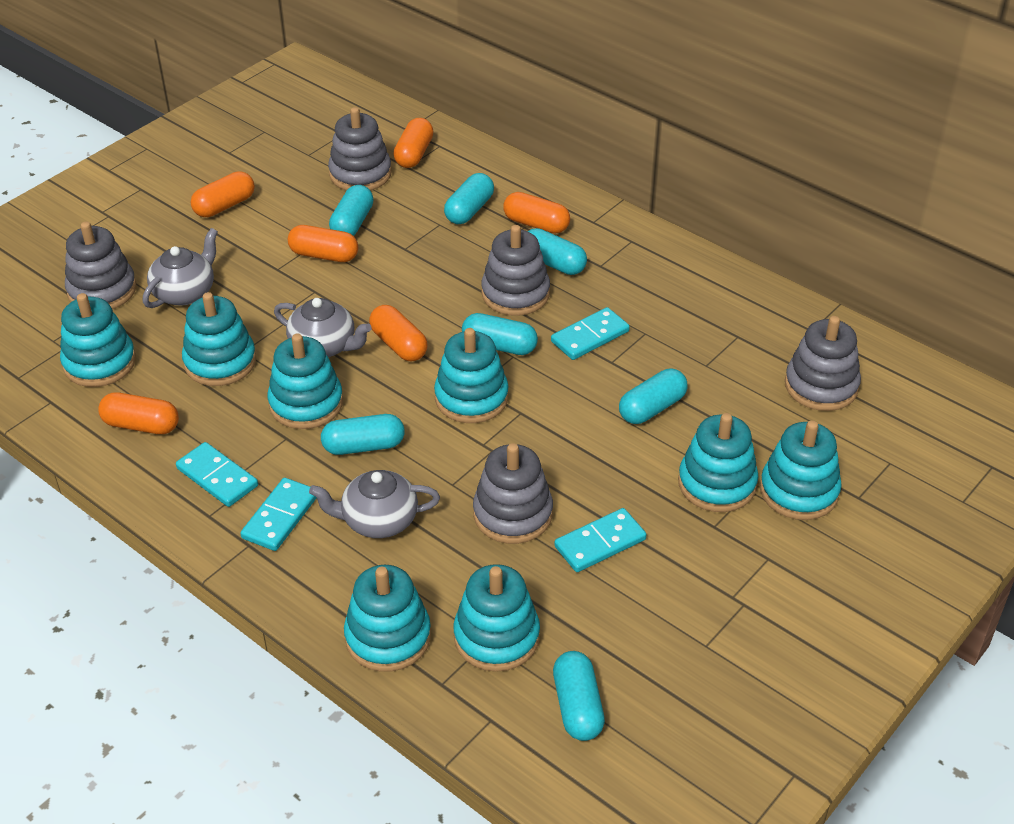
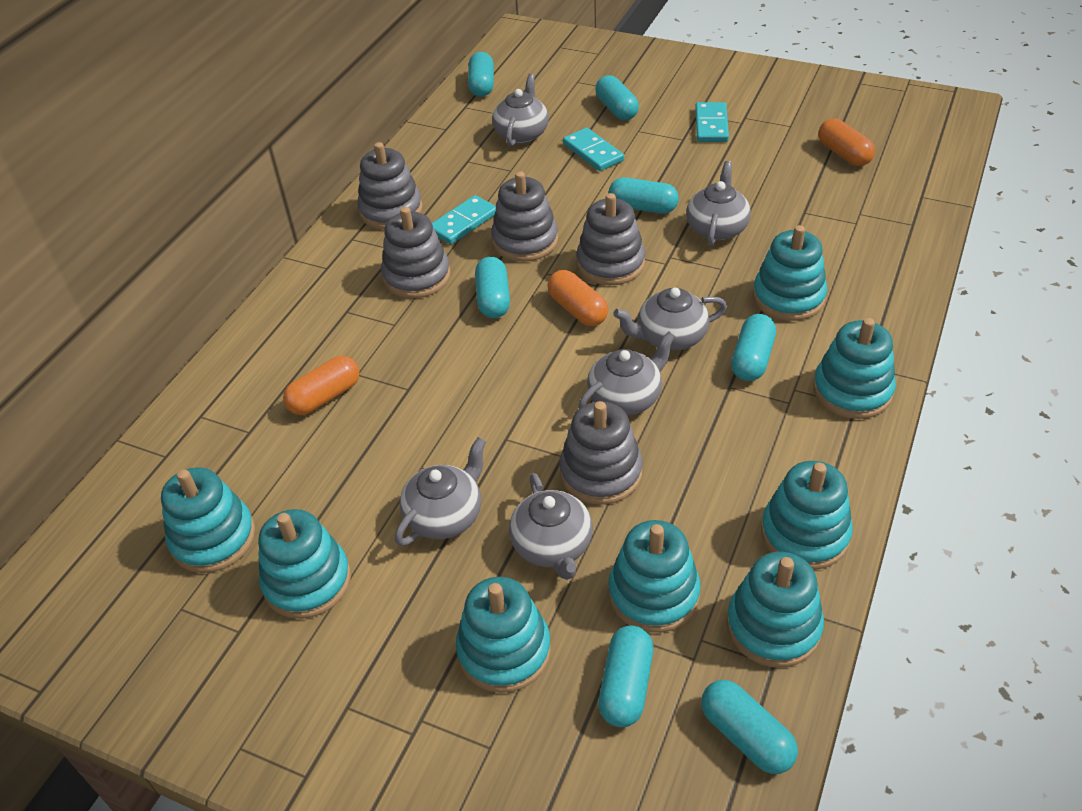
grey teapot: [143,228,218,308] [274,298,372,357] [309,470,440,538] = 3 -> [395,437,486,546] [492,74,549,147] [509,473,593,580] [578,331,675,415] [613,288,727,351] [686,161,751,246] = 6
orange capsule: [98,392,179,434] [191,171,255,217] [288,225,358,262] [369,305,428,361] [393,118,434,168] [503,192,570,234] = 6 -> [283,356,359,415] [547,270,608,326] [818,118,875,166] = 3
turquoise domino: [176,442,258,507] [240,478,316,551] [551,307,630,360] [554,508,647,572] = 4 -> [432,195,496,244] [563,128,624,171] [695,102,729,142] = 3

